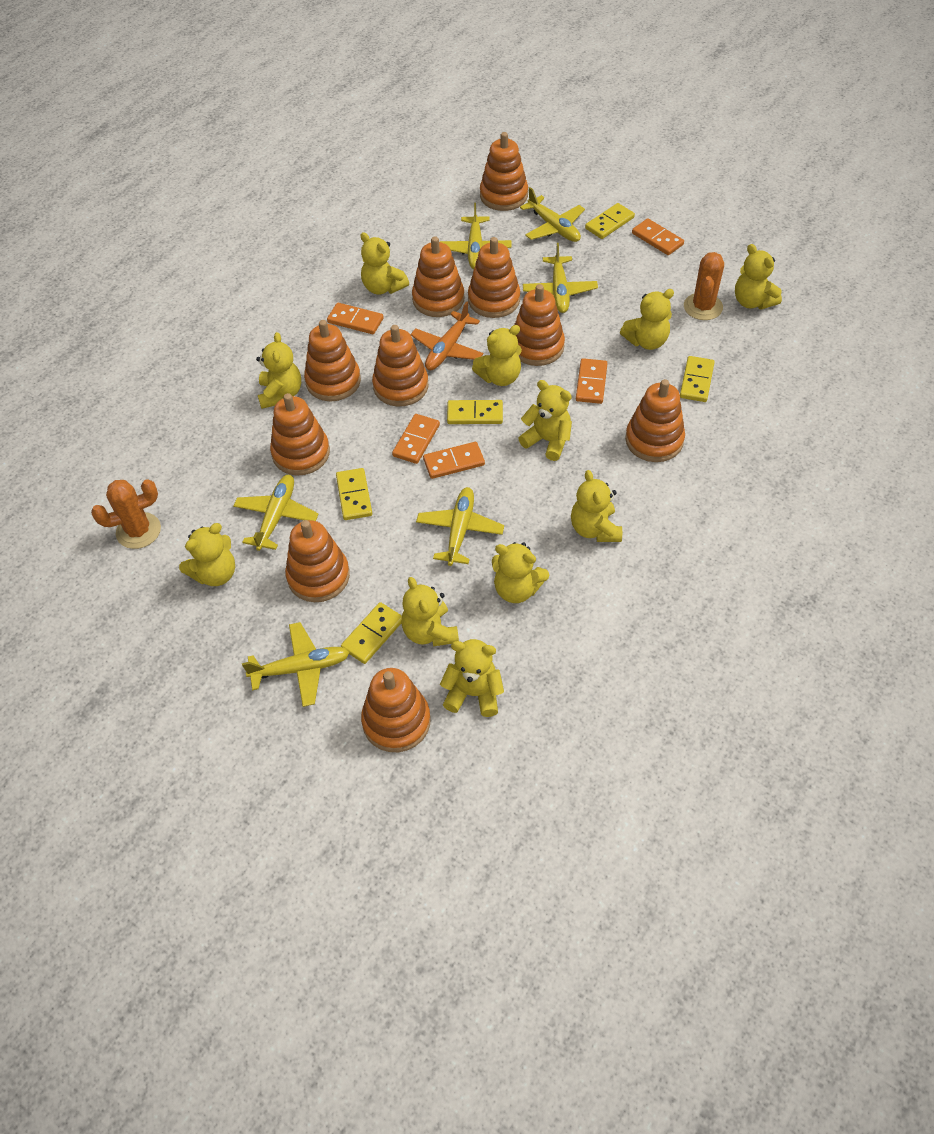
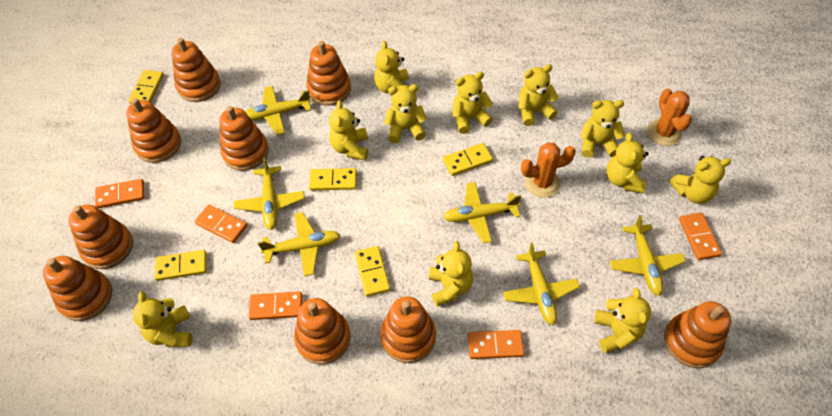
orange plane: [411,301,483,370] = 1 -> none = 0
orange stacking toy: [270,393,330,475] [285,520,350,602] [304,320,361,401] [361,668,431,752] [372,325,428,407] [412,236,465,317] [468,237,520,318] [480,132,528,211] [514,284,565,366] [625,379,685,462] = 10 -> [43,256,112,321] [68,204,133,269] [126,98,181,163] [172,38,221,102] [219,106,269,171] [294,298,351,365] [306,41,351,106] [380,296,436,363] [664,301,731,368] = 9

